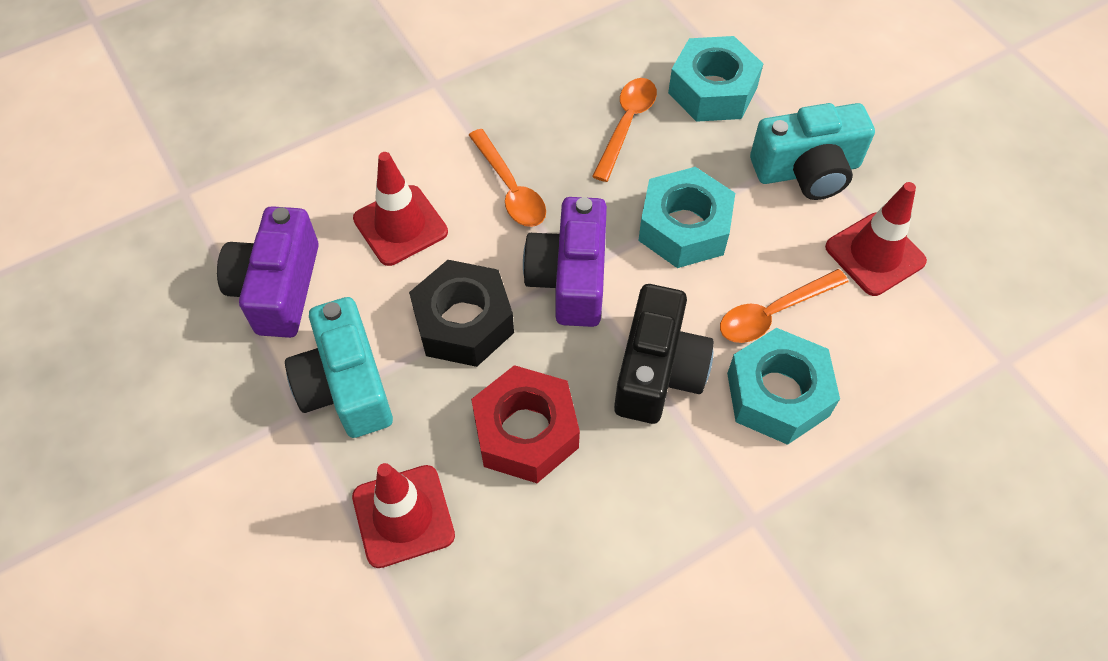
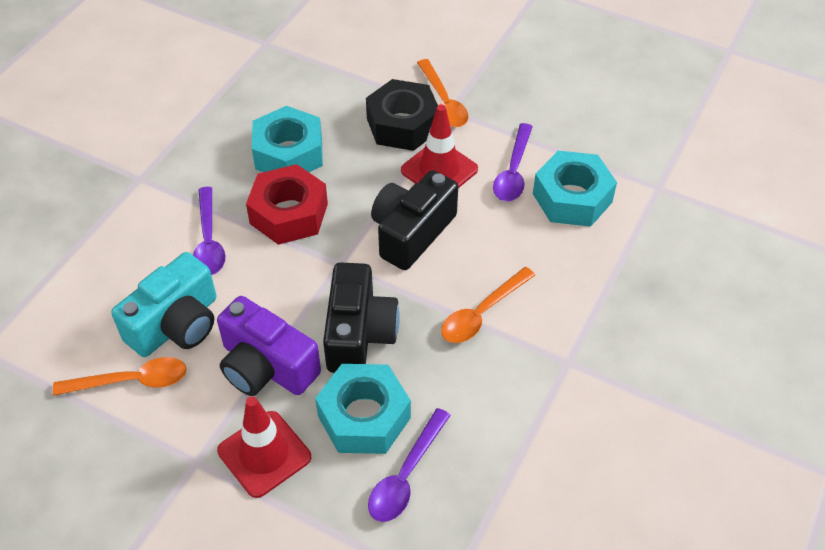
black camera: [614,284,714,424] = 1 -> [323,262,400,373] [371,170,458,270] = 2
purple camera: [217,206,319,338] [523,197,607,327] = 2 -> [217,296,321,396] = 1
purple spoon: none = 0 -> [193,187,226,275] [368,408,451,522] [493,123,533,201] = 3
red traffic cone: [352,463,455,568] [353,152,448,266] [825,182,927,296] = 3 -> [217,396,311,498] [401,105,478,188] = 2
turquoise camera: [285,297,393,438] [750,103,875,200] = 2 -> [111,252,216,357] = 1

